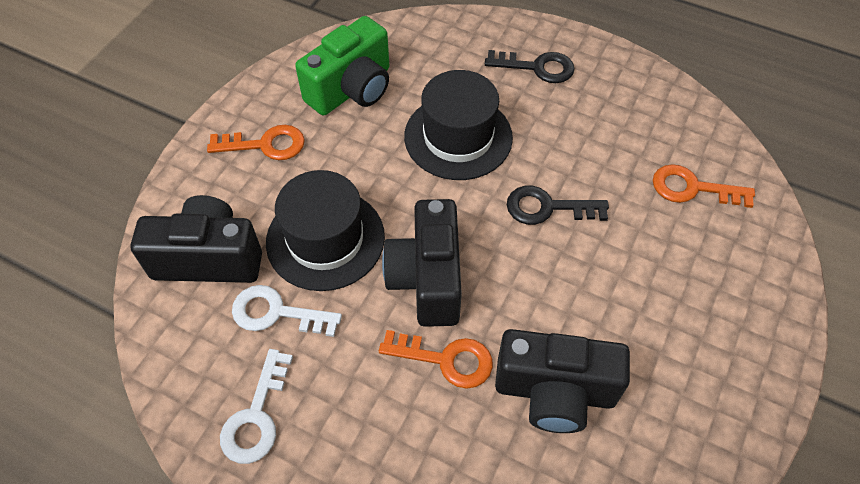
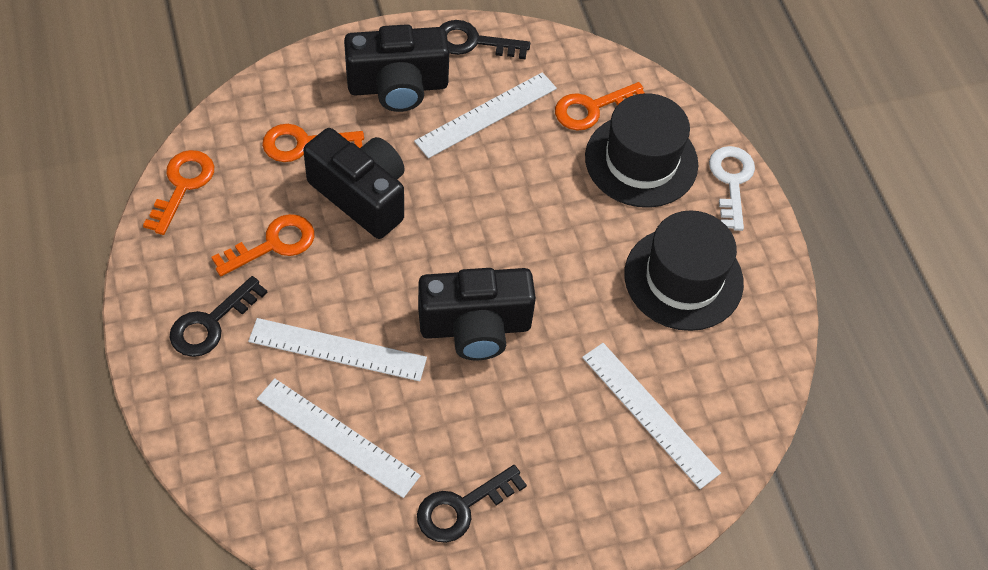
black key: [485,50,575,83] [507,186,609,225] = 2 -> [170,276,268,357] [417,465,527,543] [440,20,530,59] = 3
green camera: [295,16,389,115] = 1 -> none = 0
orange key: [207,125,305,160] [379,330,493,389] [653,164,755,208] = 3 -> [143,150,214,235] [211,214,314,276] [262,124,364,162] [555,82,645,131] = 4
white key: [220,349,293,464] [232,285,342,337] = 2 -> [709,146,755,231] = 1
white ruler: none = 0 -> [248,318,427,381] [257,378,421,498] [414,72,557,158] [582,343,721,489] = 4

